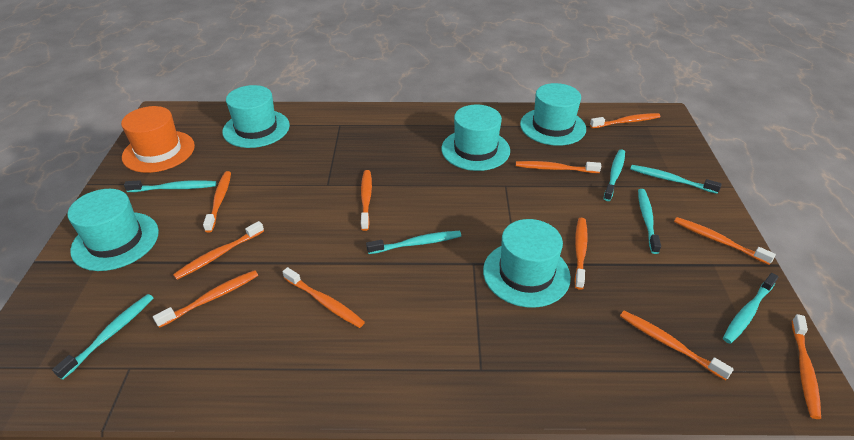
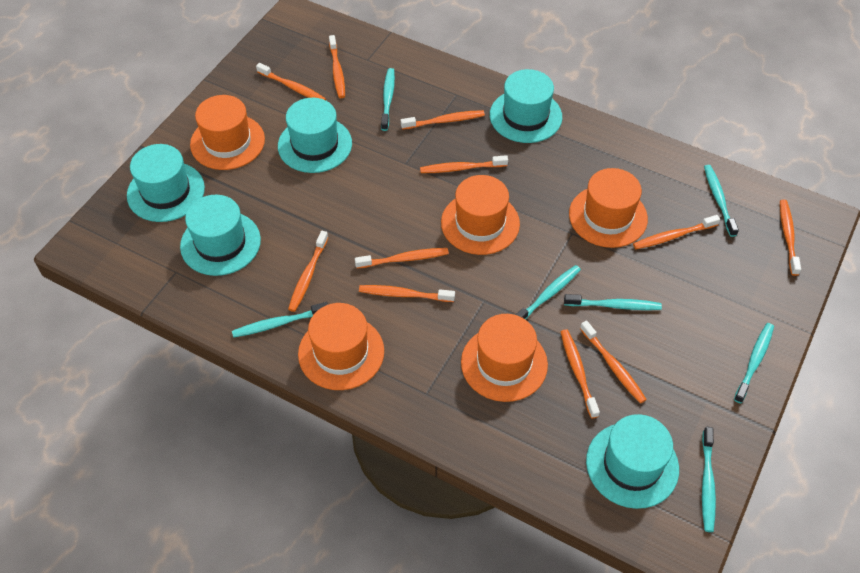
orange hat: [121,106,195,173] = 1 -> [190,95,265,170] [298,303,384,390] [441,175,520,255] [461,314,548,402] [569,168,648,248] = 5

